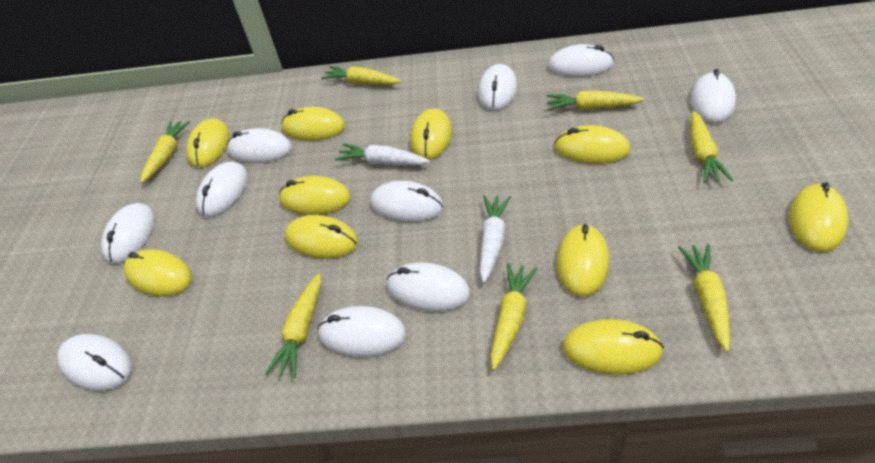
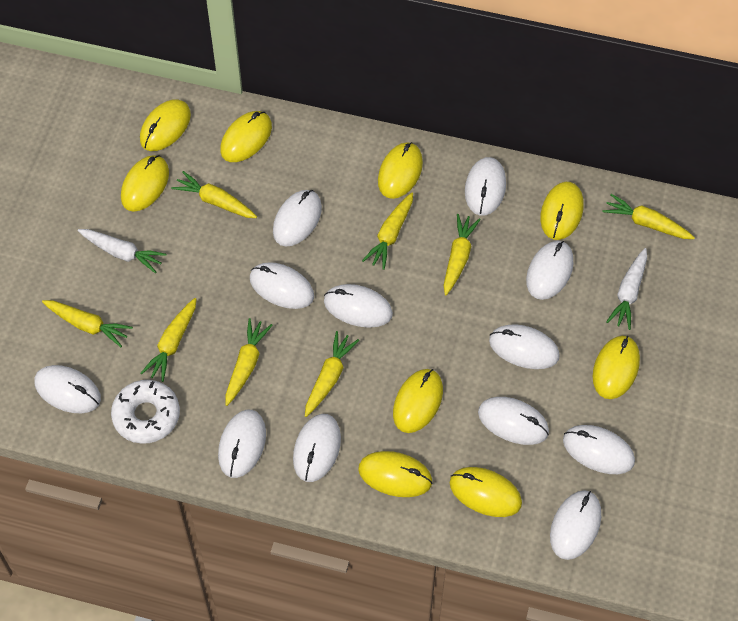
white donut: none = 0 -> [111,380,180,444] = 1
white mouse: [58,334,132,391] [101,203,155,264] [196,162,248,217] [227,128,292,163] [318,306,406,357] [370,181,444,222] [387,263,470,312] [478,64,517,111] [548,44,614,77] [690,69,736,123] = 10 -> [35,365,101,413] [218,410,266,478] [250,262,314,309] [273,190,322,246] [293,414,341,482] [324,284,393,328] [465,157,506,216] [478,397,549,445] [489,324,560,369] [526,241,573,300] [550,490,601,560] [563,425,635,474] = 12
yellow carrot: [141,121,190,183] [265,273,321,378] [321,66,401,85] [491,263,537,370] [547,91,644,110] [678,244,730,352] [690,111,733,183] = 7 -> [42,300,133,347] [141,298,197,382] [171,171,257,218] [226,318,273,406] [305,331,359,417] [362,193,413,270] [444,214,481,295] [603,194,695,239] = 8
yellow mouse: [124,249,192,297] [186,119,230,168] [279,176,351,215] [281,107,345,141] [285,215,358,259] [410,108,452,160] [554,125,630,164] [557,224,609,297] [562,319,664,375] [789,183,848,252] = 10 -> [121,155,169,212] [140,99,191,151] [220,111,272,162] [358,451,433,497] [378,142,423,199] [393,369,443,433] [449,467,522,517] [540,182,583,240] [593,336,640,399] = 9

